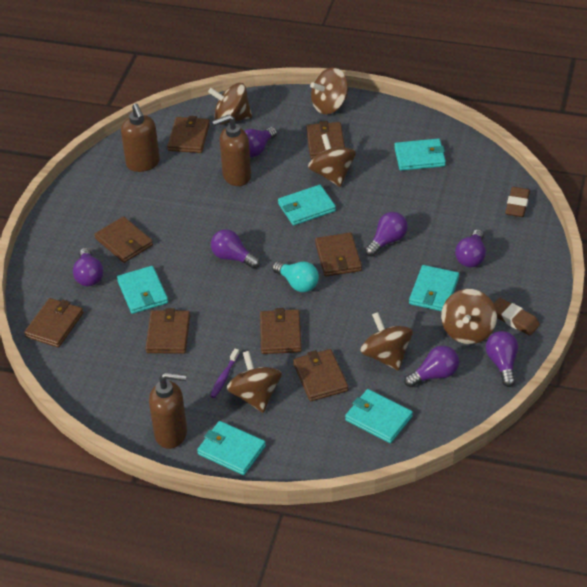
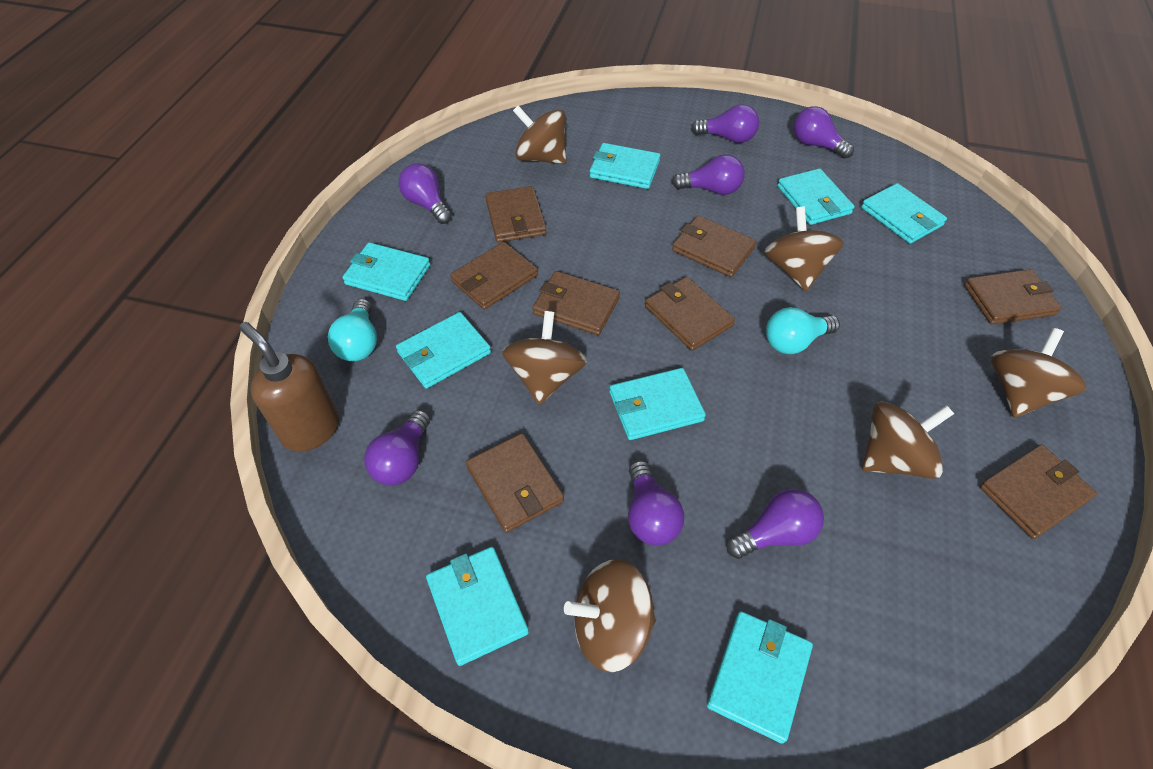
brown eraser: [494,298,540,336] [505,187,530,217] = 2 -> none = 0
brown soap dispenser: [121,103,160,172] [149,372,187,449] [212,114,251,186] = 3 -> [239,322,339,452] = 1
purple toothbrush: [210,349,239,398] = 1 -> none = 0
turquoise light bulb: [272,261,319,292] = 1 -> [328,299,377,361] [766,307,840,354] = 2
turquoise wallet: [117,266,168,314] [197,421,266,475] [278,185,336,226] [345,389,413,443] [394,139,446,171] [409,265,459,311] = 6 -> [342,242,430,301] [396,312,491,389] [426,547,529,666] [590,143,660,189] [609,368,706,440] [707,611,813,744] [777,168,854,225] [861,183,947,244] = 8

